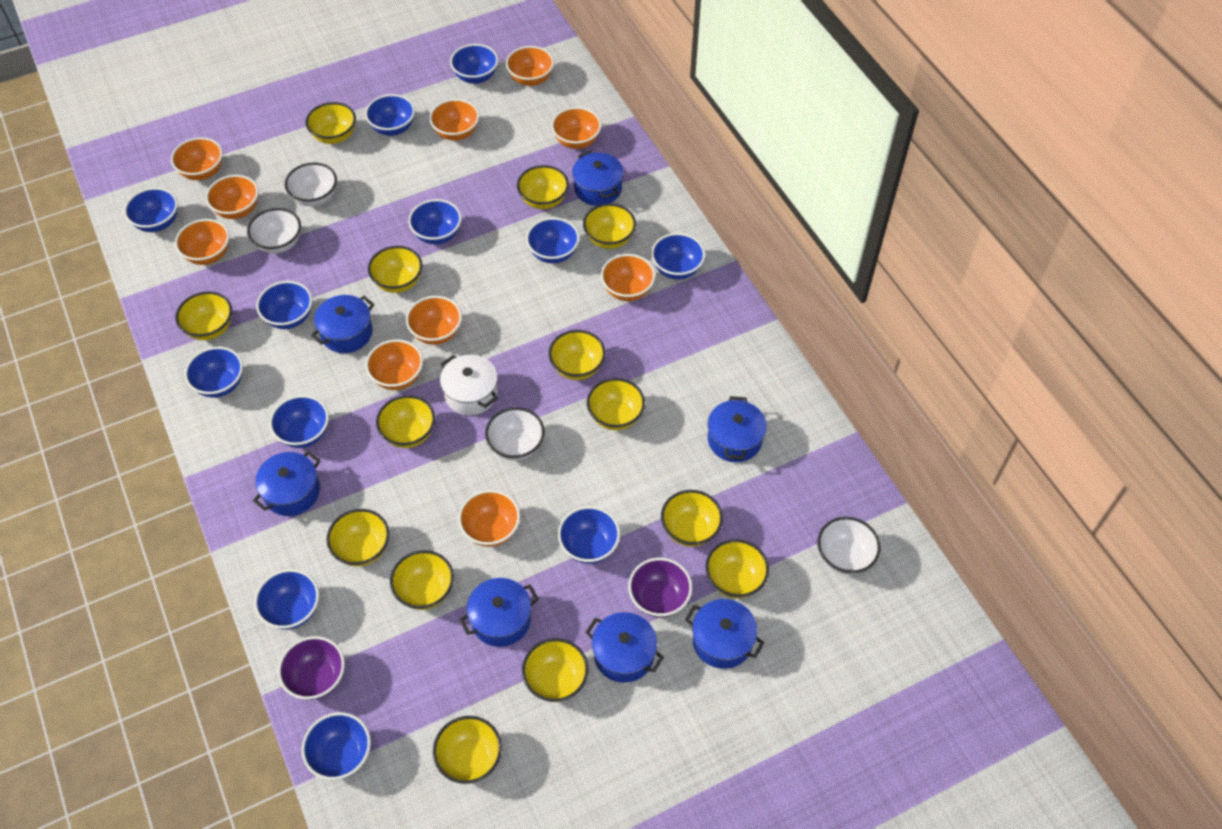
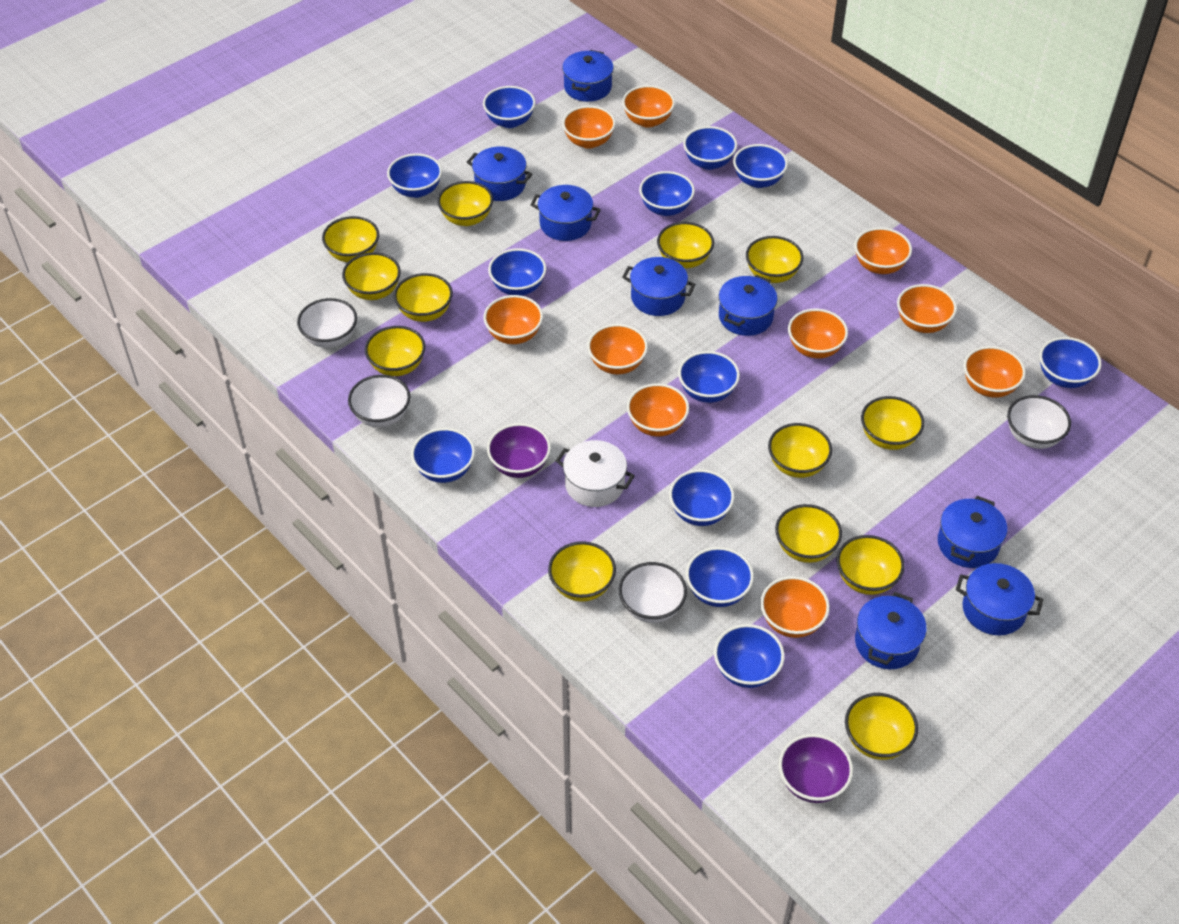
blue pot: [253,451,320,516] [311,295,375,353] [459,578,539,647] [572,151,624,206] [585,612,664,683] [685,599,765,669] [708,396,767,462] = 7 -> [467,147,532,201] [530,185,601,241] [562,50,614,102] [622,257,696,316] [719,275,777,336] [855,592,927,669] [938,496,1007,568] [956,563,1043,635] = 8
yellow bowl: [175,291,232,340] [306,102,356,144] [326,509,390,567] [368,246,422,293] [376,395,435,448] [390,550,454,610] [433,716,502,784] [517,165,569,209] [522,638,588,702] [549,330,606,380] [583,203,636,249] [587,378,645,430] [661,490,723,547] [705,539,769,598] = 14 -> [322,216,379,262] [342,252,401,300] [365,326,425,376] [394,273,453,322] [437,181,493,226] [548,541,616,602] [657,222,714,268] [746,236,803,283] [768,423,832,478] [775,504,842,563] [837,535,904,595] [845,693,918,760] [861,396,924,450] = 13

